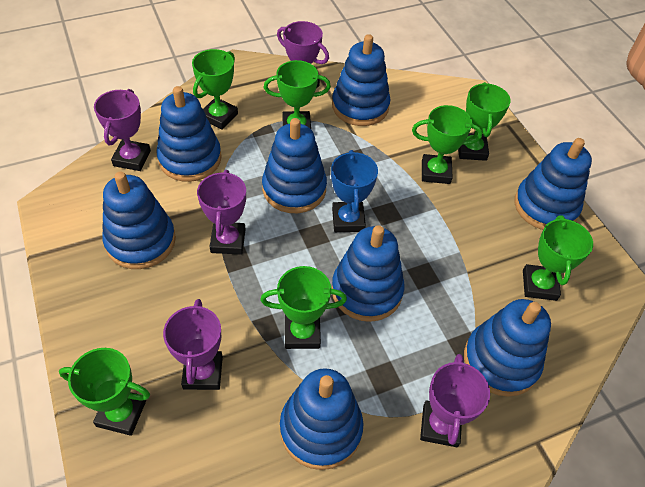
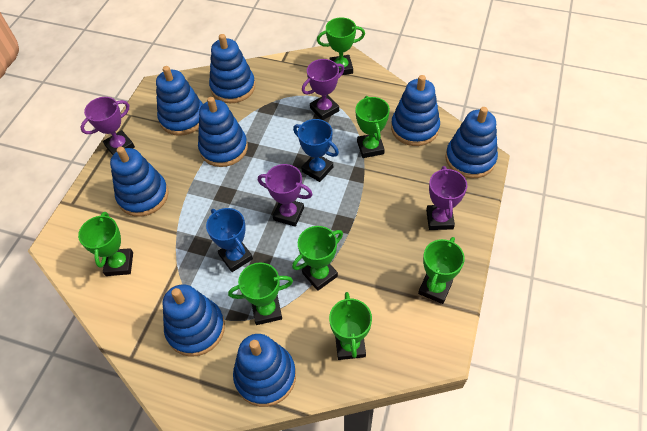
blue trophy: [331,150,378,232] = 1 -> [206,208,253,272] [293,119,339,182] = 2
purple trophy: [94,89,151,171] [163,299,223,390] [197,170,246,255] [277,21,329,89] [420,354,490,447] = 5 -> [80,97,135,155] [258,164,313,227] [302,59,344,120] [426,166,467,230] = 4

